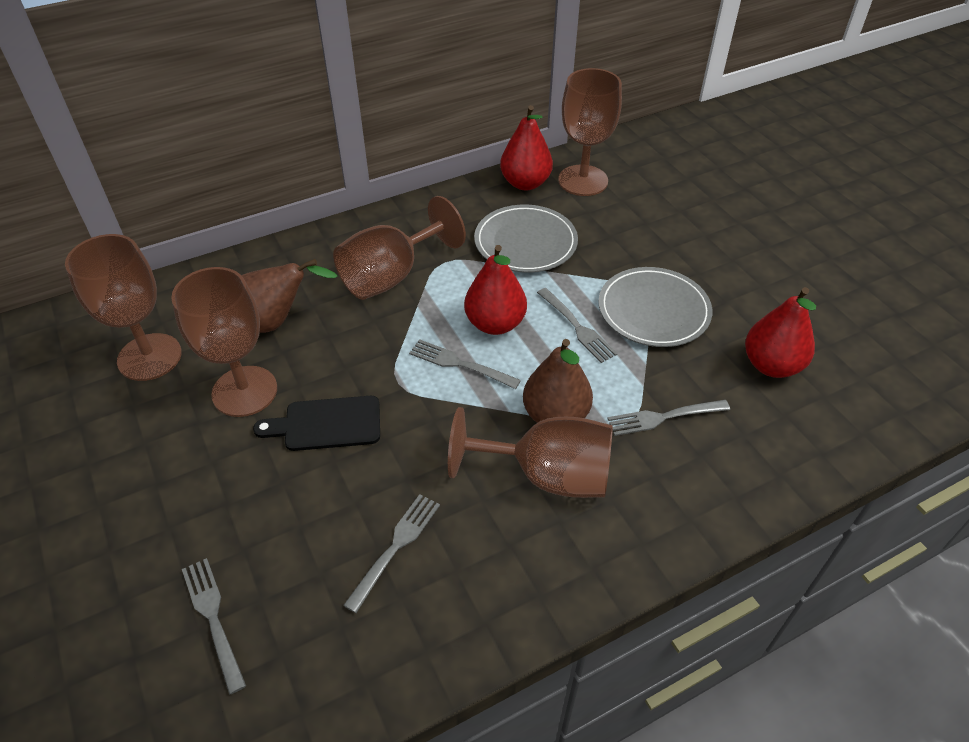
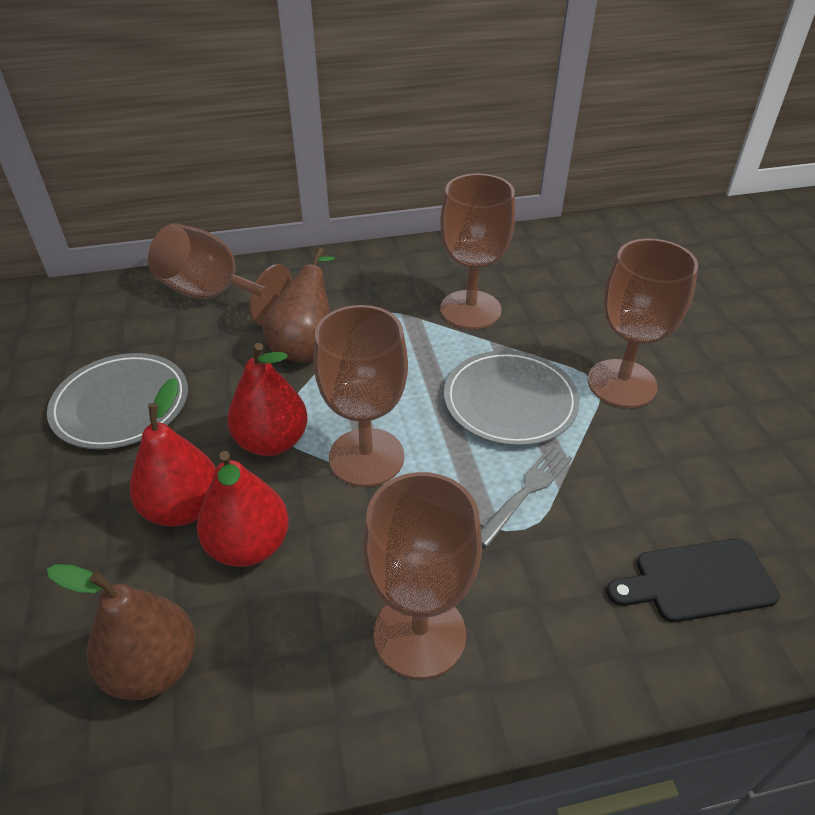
grey fork: [182,558,246,695] [343,494,440,613] [409,339,521,389] [537,288,618,363] [607,400,730,436] = 5 -> [481,446,572,547] = 1

